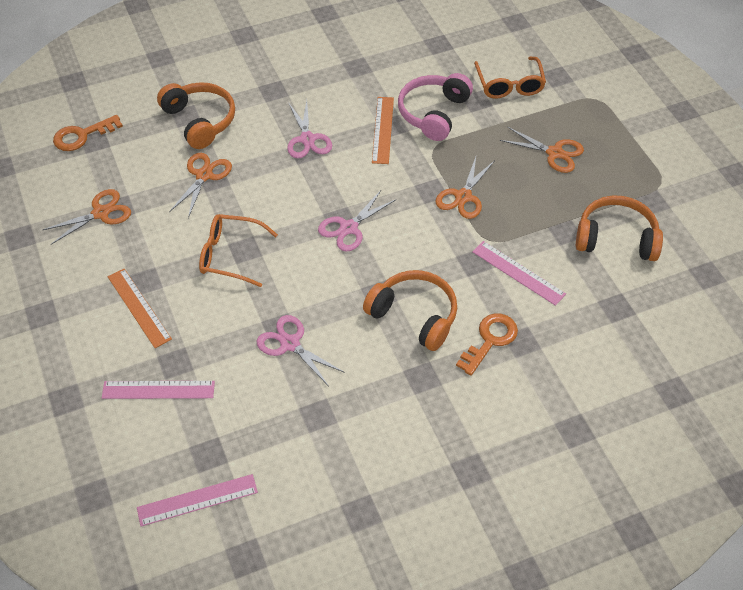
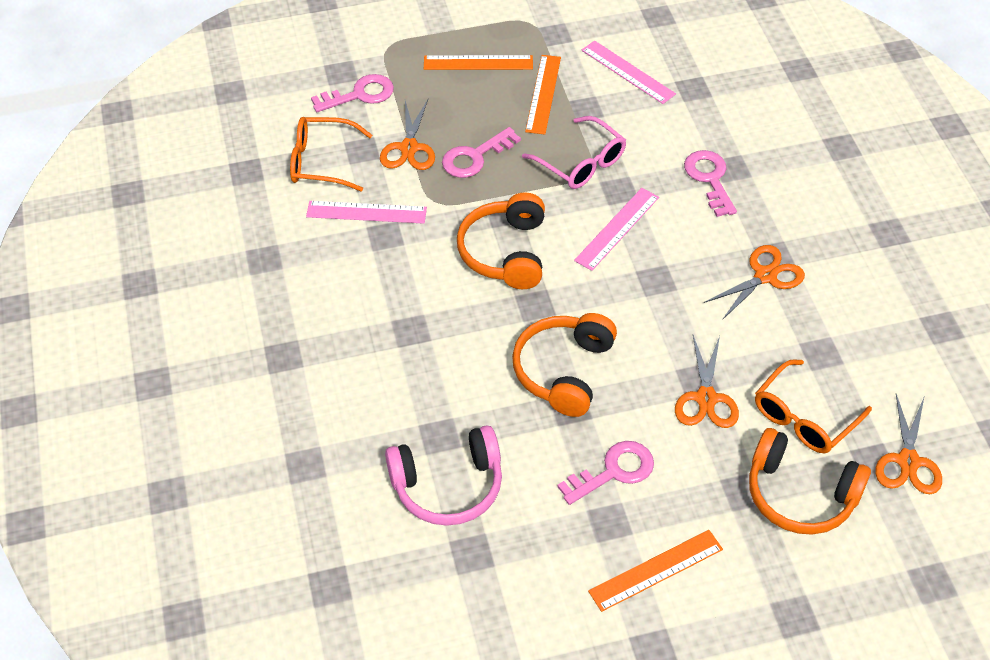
orange key: [53,115,123,151] [456,313,518,376] = 2 -> none = 0
orange ruler: [108,269,172,348] [372,97,394,164] = 2 -> [424,55,533,70] [525,55,561,134] [588,530,723,612] = 3
pink glasses: none = 0 -> [522,116,626,189] = 1
pink key: none = 0 -> [311,74,394,112] [442,127,521,178] [557,441,654,505] [684,150,737,217] = 4
pink scissors: [256,315,345,385] [287,100,332,158] [318,189,397,252] = 3 -> none = 0

